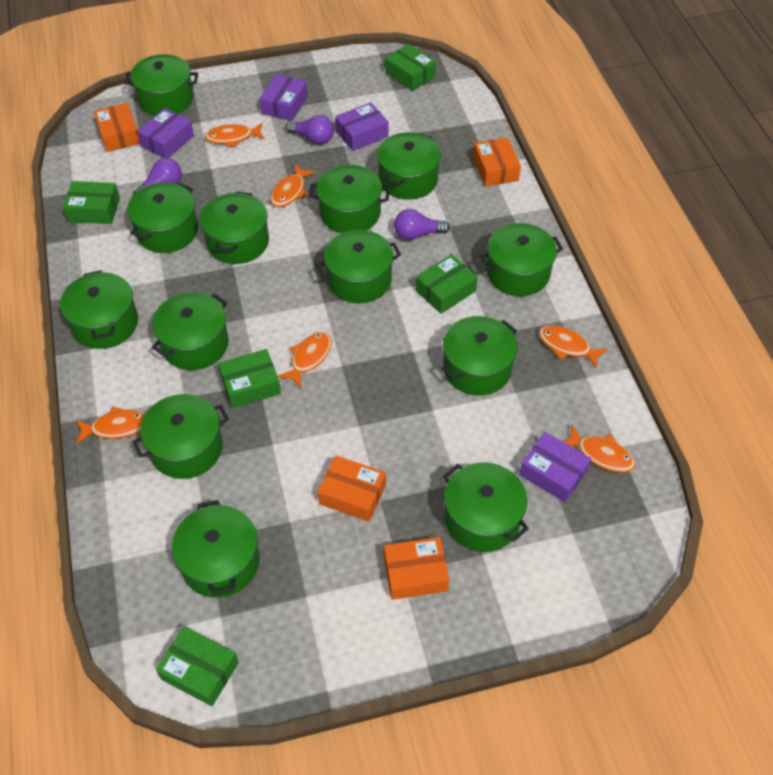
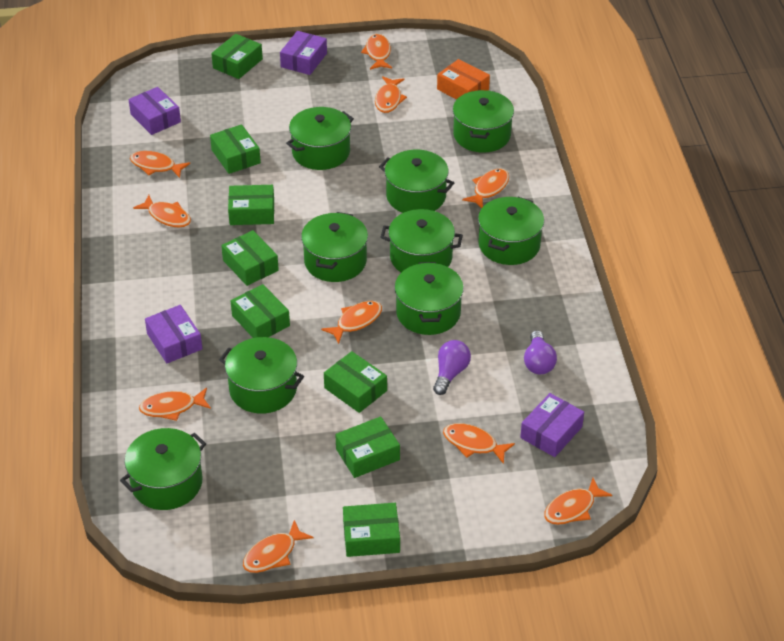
green box: [63,181,120,224] [156,626,239,706] [218,349,281,408] [385,44,436,91] [416,254,478,314] = 5 -> [210,124,261,174] [211,34,263,79] [221,230,279,286] [228,185,274,225] [231,284,290,338] [324,351,387,413] [335,416,400,478] [343,503,400,557] = 8
green pot: [60,270,138,349] [124,54,198,116] [127,182,198,253] [132,394,229,479] [152,292,229,370] [172,500,260,598] [200,192,269,264] [309,165,390,233] [316,230,401,303] [377,132,441,200] [441,316,517,396] [443,462,529,552] [479,223,563,296] = 13 -> [120,428,206,510] [219,337,304,414] [286,107,354,170] [301,212,368,282] [379,150,454,213] [380,209,463,272] [395,262,464,335] [453,90,514,153] [478,197,544,265] = 9
orange box: [94,103,140,152] [318,456,386,522] [384,537,449,600] [473,137,521,187] = 4 -> [437,59,490,100] = 1
orange fish: [76,406,146,444] [205,123,265,147] [270,164,315,207] [278,332,332,388] [539,325,608,369] [564,425,635,472] = 6 -> [130,151,190,178] [133,195,191,227] [139,388,211,421] [243,520,313,573] [321,301,382,344] [361,34,392,70] [375,76,407,113] [443,423,515,464] [462,169,509,208] [544,478,612,525] = 10
purple light bulb: [134,158,182,194] [286,115,334,145] [394,209,450,240] = 3 -> [433,340,471,395] [524,330,557,375] = 2

